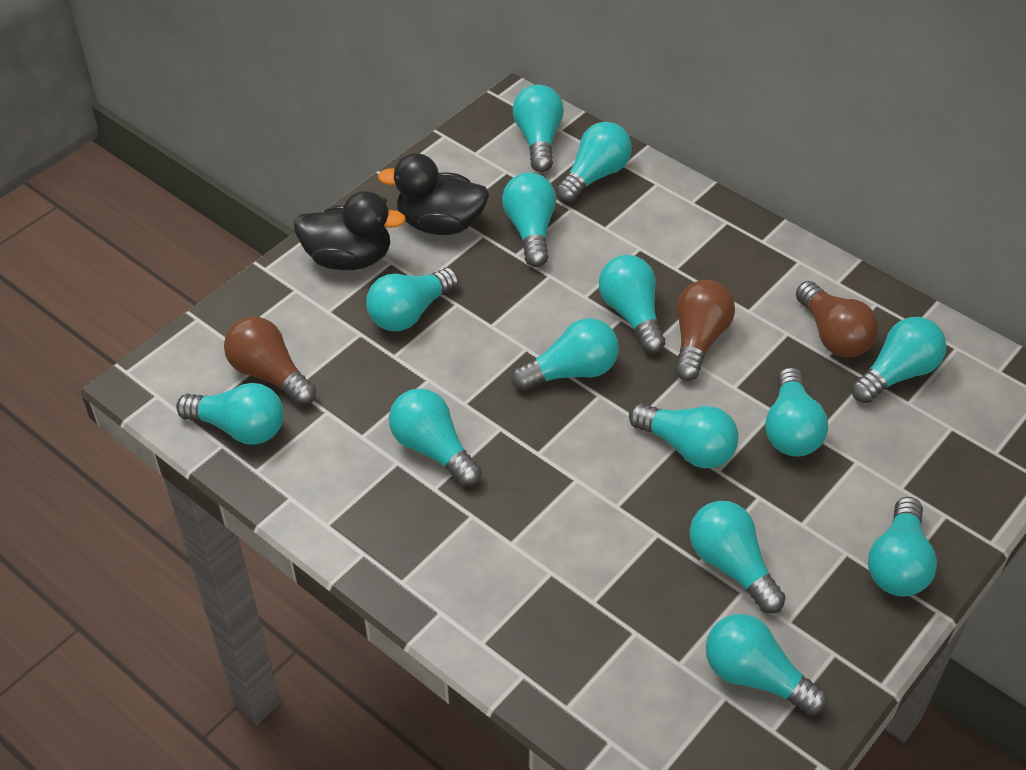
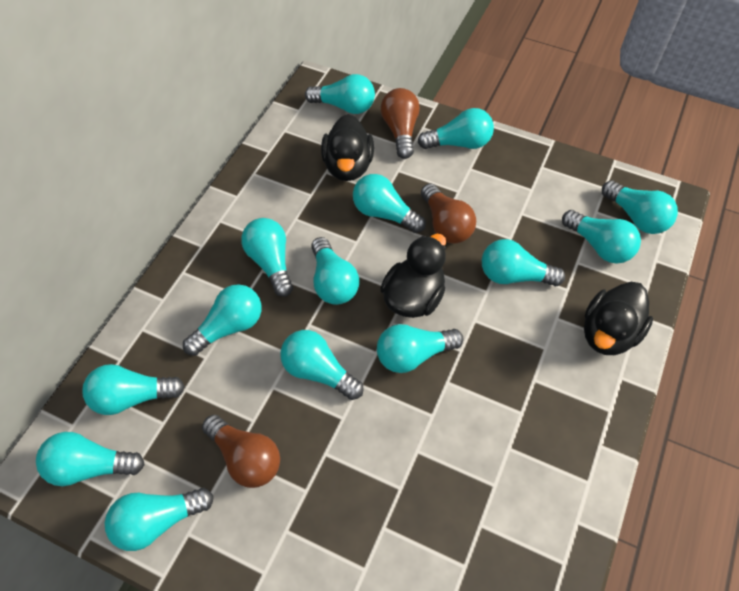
black duck: [294,191,406,270] [378,153,489,235] = 2 -> [321,114,374,181] [380,234,446,318] [584,282,653,355] = 3

